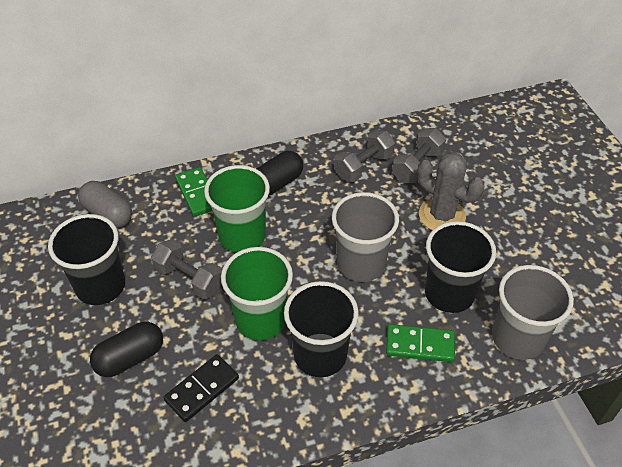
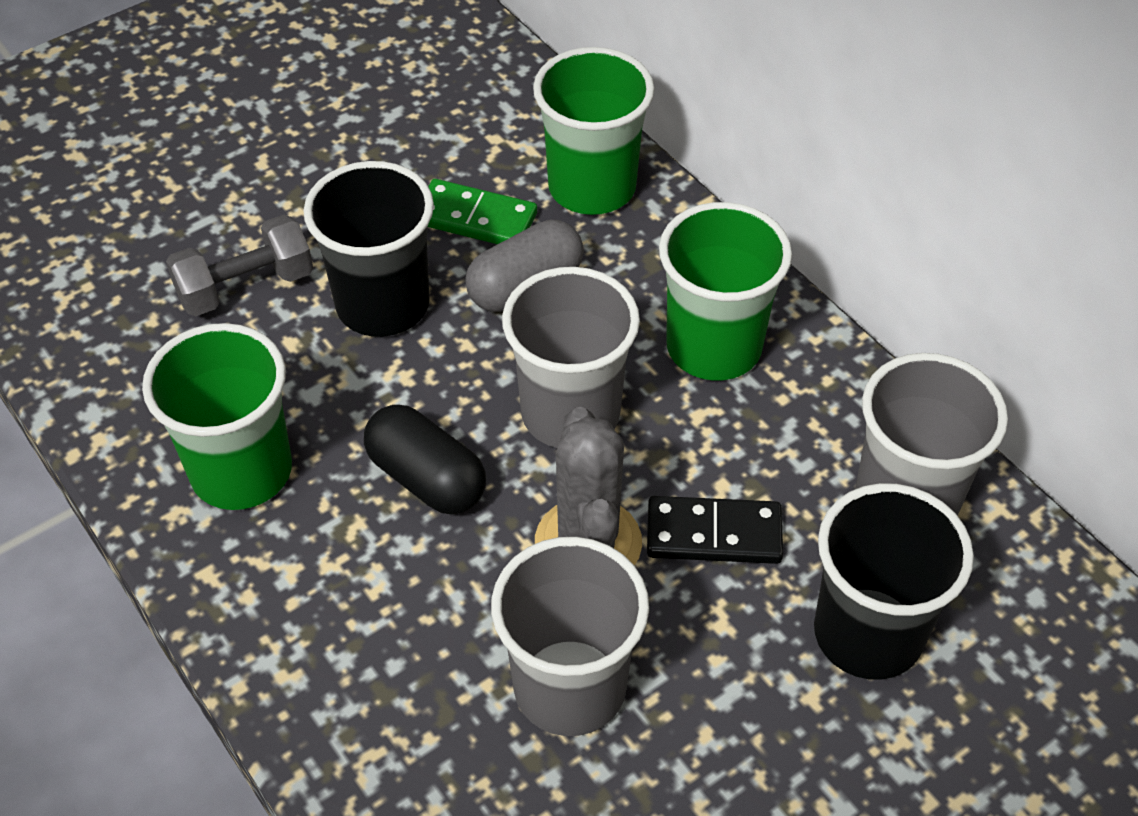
black capsule: [90,322,163,377] [256,151,303,196] = 2 -> [364,405,486,514] = 1
black cup: [48,214,125,305] [284,281,359,377] [425,221,496,313] = 3 -> [303,161,434,337] [814,483,974,680] = 2
green cup: [204,165,270,252] [221,247,293,340] = 2 -> [142,323,292,510] [533,47,655,215] [659,202,792,381] = 3
green domino: [175,167,212,217] [386,324,455,362] = 2 -> [428,179,537,244] = 1
grey cup: [332,192,399,282] [492,265,574,360] = 2 -> [491,537,649,736] [502,267,640,448] [855,353,1008,516] = 3
grey dumbbell: [151,239,222,299] [334,130,395,182] [392,128,446,183] = 3 -> [166,215,313,316] = 1

